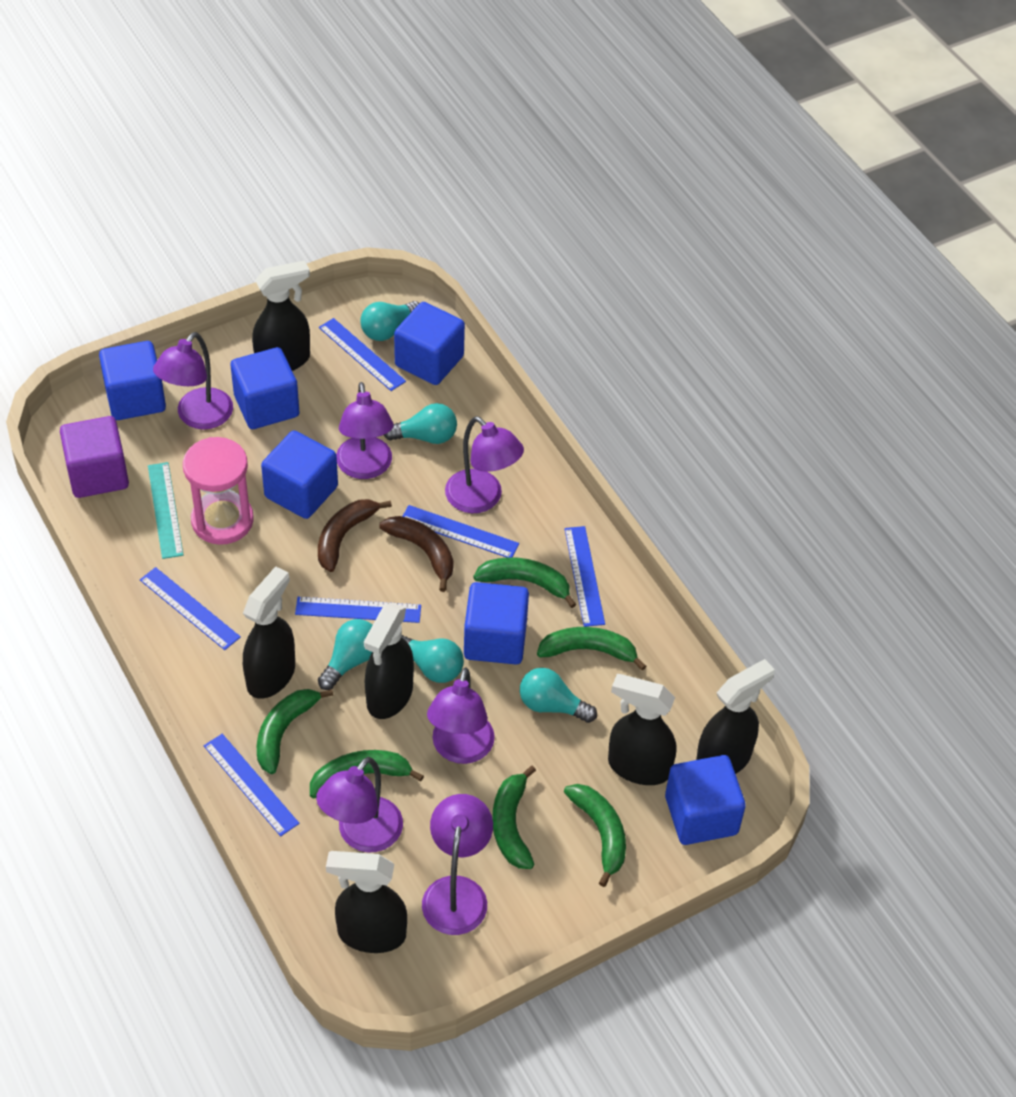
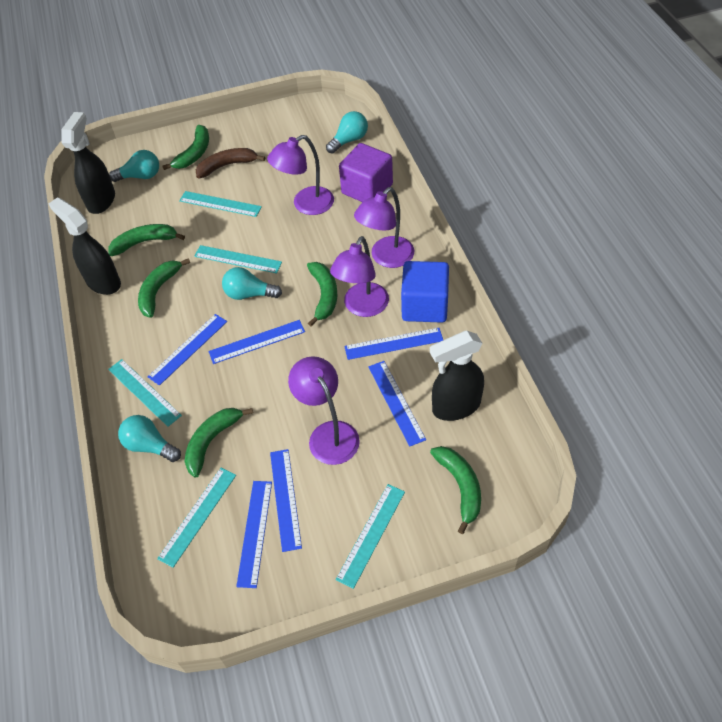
black spray bottle: [243,566,295,699] [252,260,310,371] [326,851,407,953] [364,602,414,719] [608,674,676,785] [696,659,775,774] = 6 -> [48,197,121,295] [61,112,115,214] [430,331,484,421] = 3
blue cube: [99,341,166,420] [230,347,299,429] [261,431,338,519] [394,302,465,385] [464,582,529,665] [665,755,746,845] = 6 -> [401,261,449,323] = 1
brown banana: [318,499,392,572] [379,516,454,592] = 2 -> [196,148,265,178] = 1
pink hourglass: [183,437,254,545] = 1 -> none = 0
purple lamp: [153,332,233,429] [316,757,403,853] [336,382,393,479] [422,794,493,935] [427,668,495,764] [445,416,524,513] = 6 -> [267,135,334,215] [288,356,360,465] [330,236,389,317] [354,187,414,268] = 4
turquoise light bulb: [318,619,373,690] [361,301,419,341] [384,403,457,444] [402,635,464,683] [520,668,597,723] = 5 -> [109,150,159,182] [118,415,181,462] [222,267,282,300] [326,111,368,154] = 4
turquoise ruler: [148,462,183,559] = 1 -> [108,359,182,427] [157,468,236,568] [179,191,262,217] [194,245,282,274] [336,484,405,589] = 5

